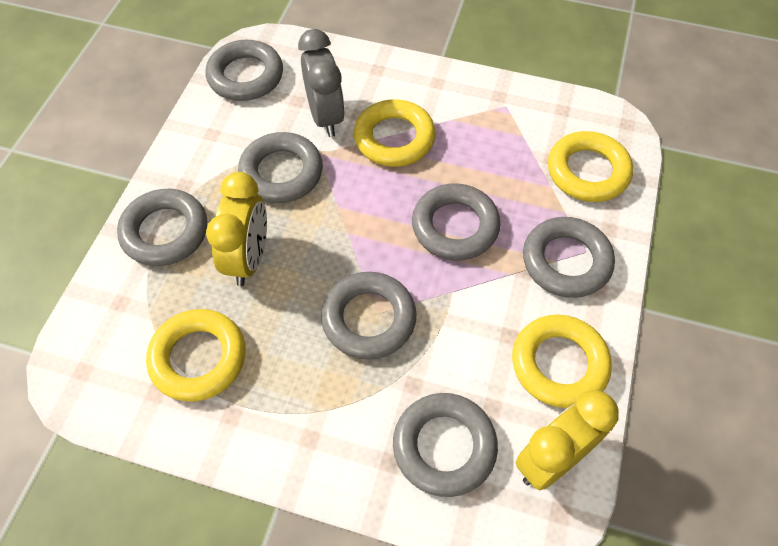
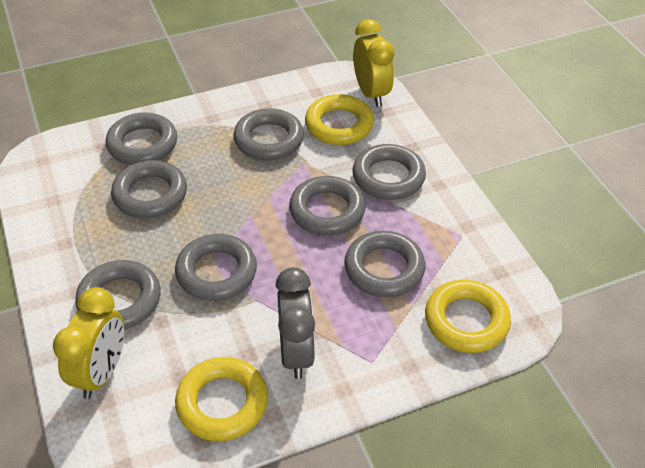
grey ring: [117,189,207,266] [206,40,283,101] [238,132,323,203] [321,272,417,360] [393,393,498,497] [412,183,500,260] [523,217,615,298] = 7 -> [75,260,161,329] [105,112,177,165] [111,160,187,218] [175,234,257,301] [233,108,304,161] [289,176,366,236] [344,231,425,297] [352,144,426,200] = 8
yellow ring: [146,309,245,402] [354,99,436,167] [512,314,612,408] [548,131,633,202] = 4 -> [175,357,268,441] [305,94,374,145] [425,280,511,353] = 3

